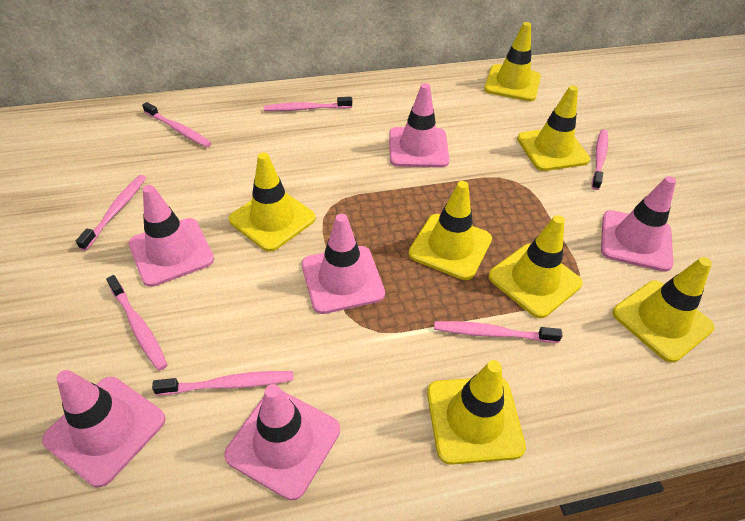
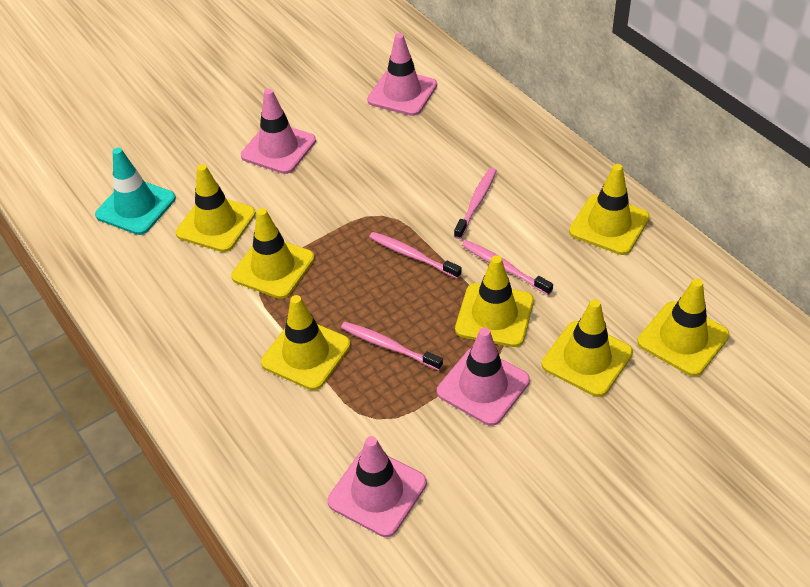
pink toothbrush: [76,175,146,251] [106,275,168,371] [142,102,212,147] [152,371,293,395] [264,97,352,111] [434,321,563,343] [592,129,608,190] = 7 -> [341,322,443,370] [369,232,462,279] [454,168,497,239] [462,240,553,295] = 4
pink traffic cone: [42,370,165,487] [129,185,214,287] [224,384,340,500] [302,214,385,314] [389,83,450,168] [601,176,676,272] = 6 -> [241,89,316,174] [328,436,427,537] [367,33,437,116] [437,327,530,426] = 4
turquoise traffic cone: none = 0 -> [95,148,176,235] = 1

